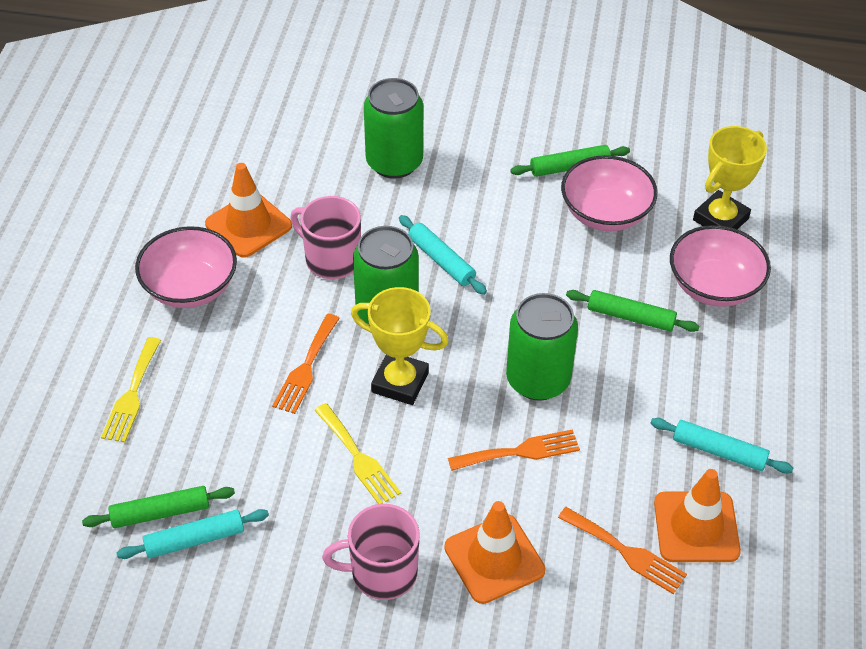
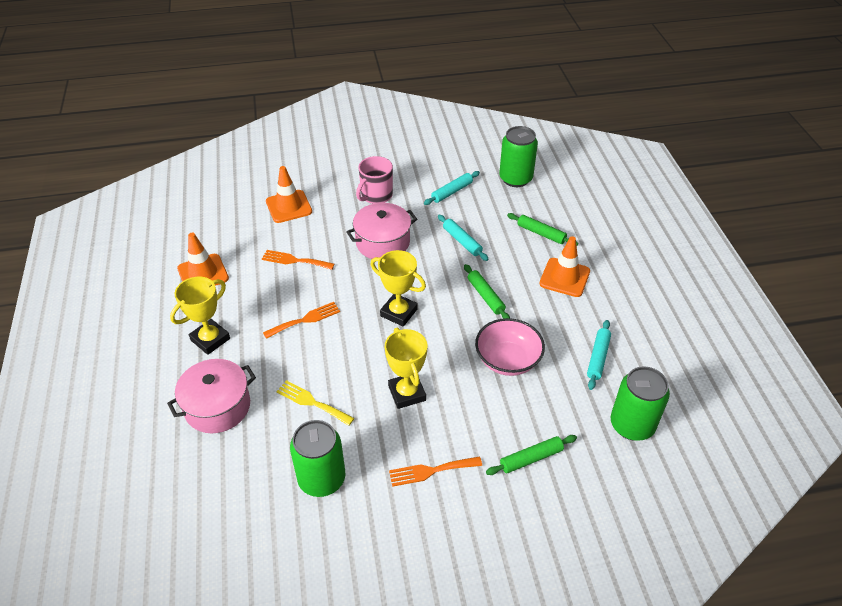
pink bowl: [135,226,237,308] [561,155,658,231] [670,225,771,307] = 3 -> [475,318,545,376] = 1
pink mug: [290,196,361,279] [322,504,420,600] = 2 -> [356,156,393,204] = 1
pink pot: none = 0 -> [167,359,256,433] [346,203,417,259] = 2
yellow fork: [101,337,161,443] [314,403,401,504] = 2 -> [276,380,354,426] = 1
yellow trophy: [351,287,449,405] [693,126,767,229] = 2 -> [170,277,230,355] [370,250,426,327] [385,328,427,409] = 3

